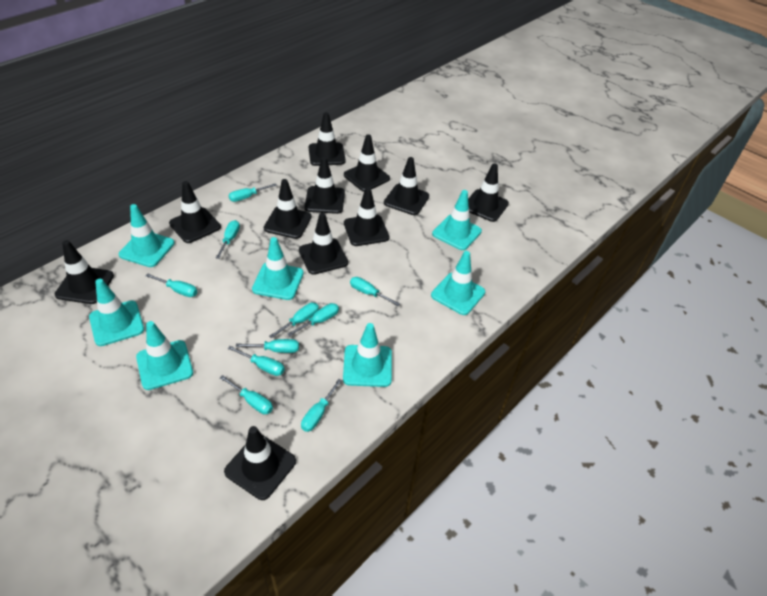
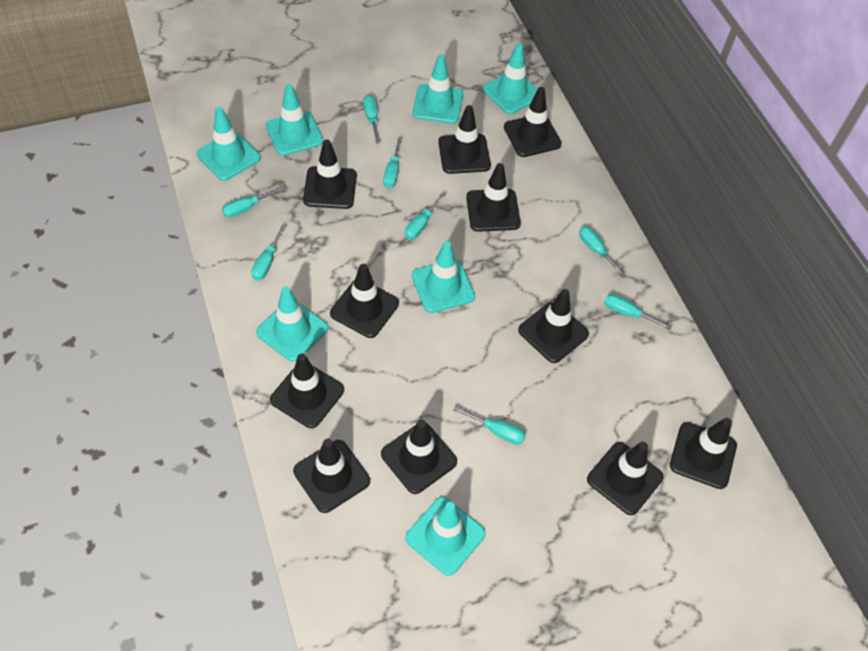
turquoise screwdriver: [145,273,197,297] [216,220,240,259] [220,375,273,414] [228,346,285,376] [229,183,277,202] [236,339,299,353] [269,303,319,338] [287,303,339,337] [301,379,342,432] [350,277,400,306] = 10 -> [222,186,285,218] [251,225,286,280] [363,95,380,143] [383,137,402,188] [405,192,446,240] [453,406,526,444] [579,226,626,277] [604,294,672,330] = 8

